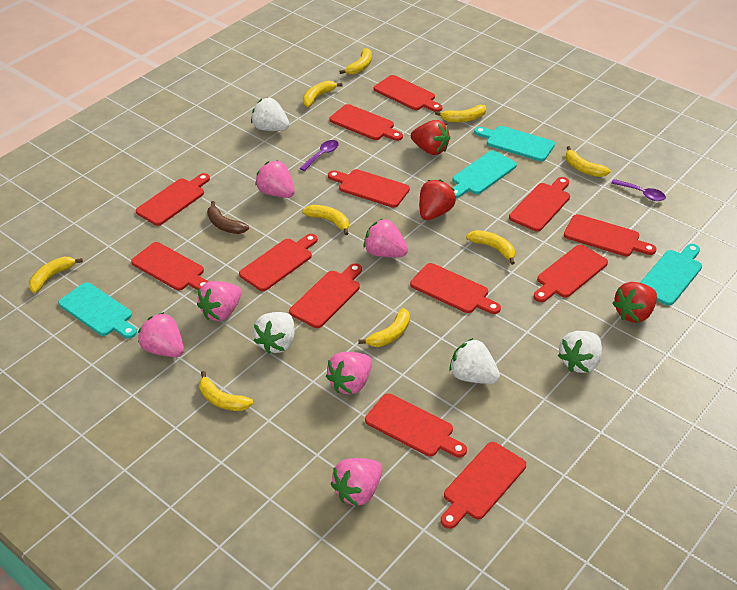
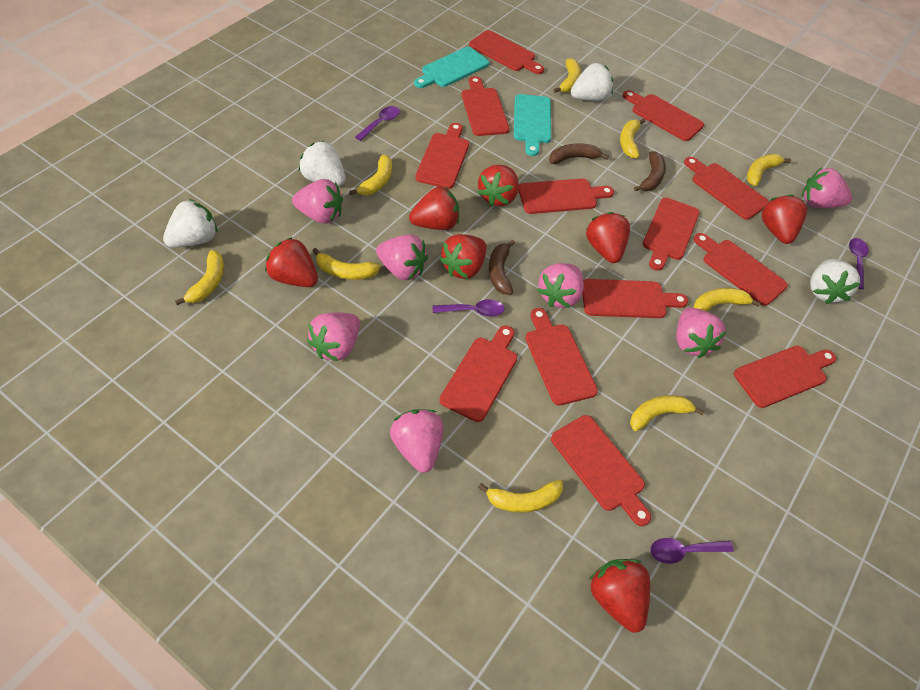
brown banana: [207,201,249,234] = 1 -> [489,240,515,295] [549,143,609,164] [634,151,666,191] = 3
pink strawberry: [138,312,184,357] [197,281,242,321] [255,160,295,198] [326,352,372,394] [331,458,382,507] [363,219,408,257] = 6 -> [292,179,343,224] [307,312,360,361] [376,234,428,280] [390,409,443,473] [537,263,584,308] [676,308,727,358] [802,167,852,208] = 7
purple spoon: [299,140,339,171] [611,179,666,201] = 2 -> [355,106,400,141] [433,299,505,317] [650,538,734,564] [849,238,869,289] = 4
red strawberry: [411,120,450,155] [419,180,456,220] [612,282,657,323] = 3 -> [265,237,318,287] [409,187,459,230] [439,234,487,279] [477,165,519,207] [586,212,630,263] [589,559,650,633] [762,194,807,244] = 7
turquoise cutting board: [58,282,137,339] [453,150,517,198] [474,126,555,161] [640,244,702,306] = 4 -> [414,47,489,88] [514,94,551,156] = 2

